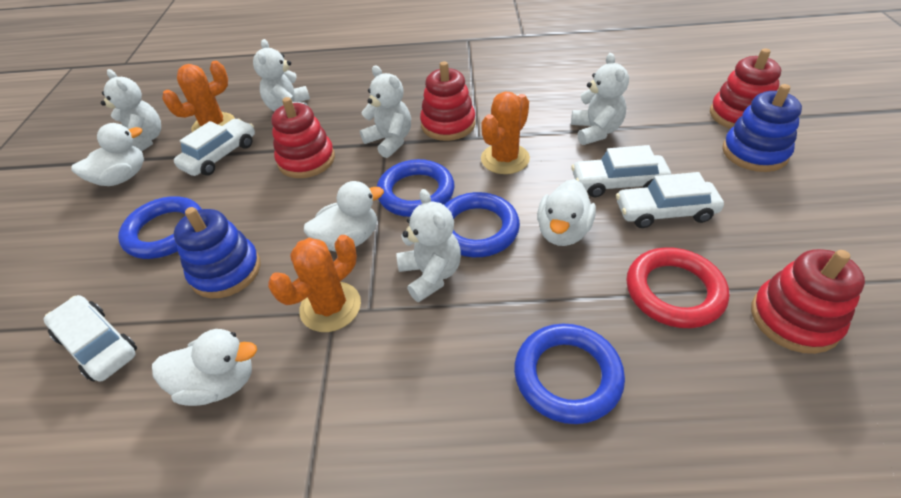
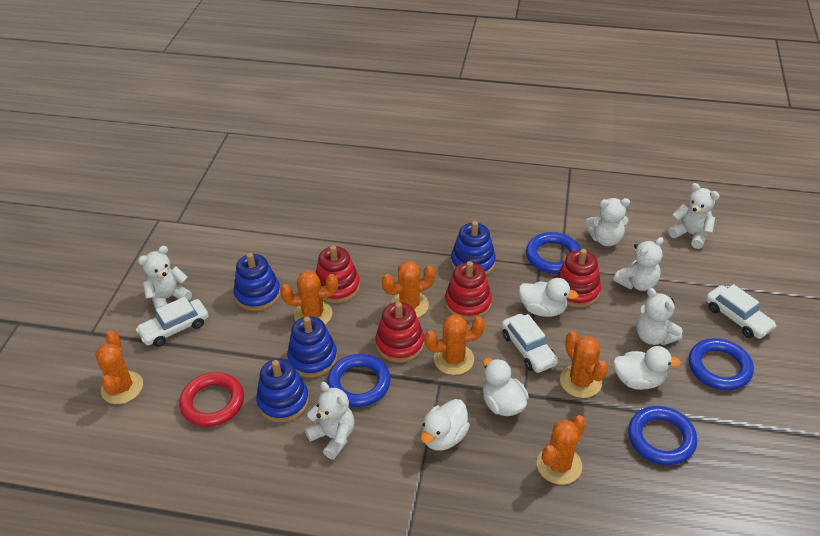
blue stacking toy: [174,207,260,298] [722,84,802,172] = 2 -> [234,253,281,311] [256,359,309,423] [287,316,338,378] [451,221,496,275] = 4
orange cactus: [162,61,235,132] [268,235,361,332] [481,92,530,174] = 3 -> [95,330,143,404] [280,270,338,324] [382,261,435,318] [424,314,485,375] [537,415,586,485] [560,331,608,398] = 6
white car: [44,295,137,382] [174,119,255,176] [571,145,671,197] [616,172,724,228] = 4 -> [136,297,208,347] [501,314,558,373] [706,284,777,339] = 3
white teddy bear: [101,69,161,151] [253,39,310,111] [360,66,411,158] [396,189,461,302] [571,53,629,145] = 5 -> [138,246,192,310] [305,382,354,459] [585,198,630,246] [613,237,664,291] [636,288,683,345] [668,183,720,249] = 6

